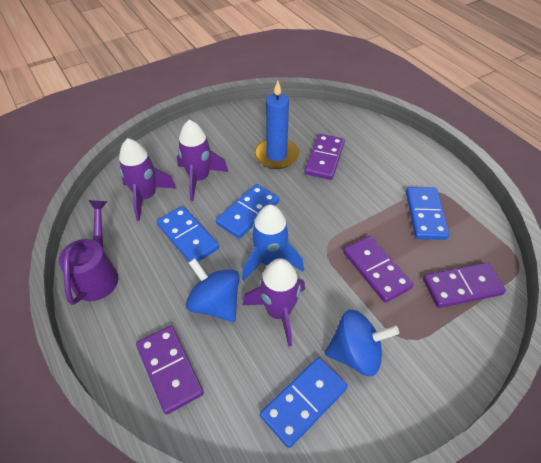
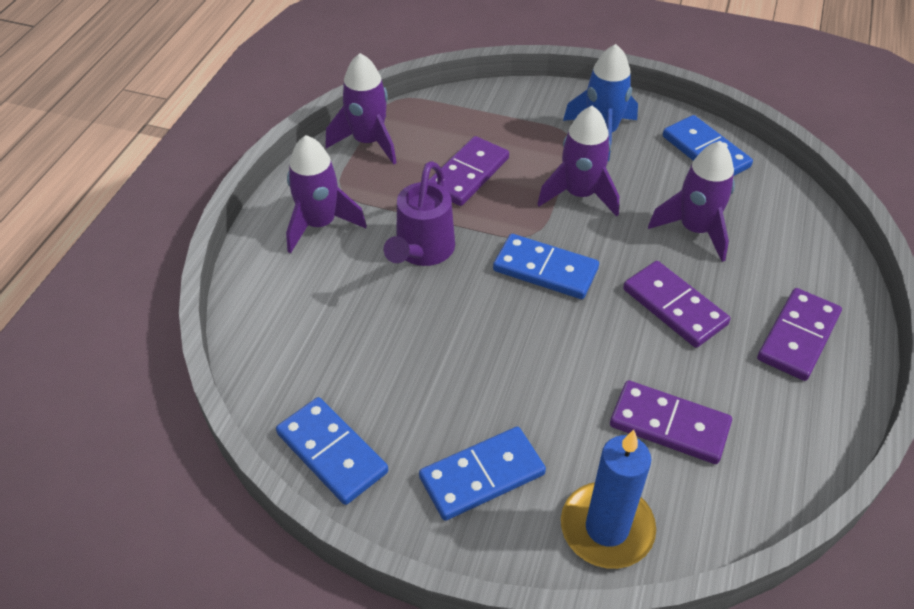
blue spinning top: [186,258,240,322] [325,310,399,376] = 2 -> none = 0
purple rocket: [119,138,176,221] [177,120,228,201] [243,258,305,347] = 3 -> [286,135,367,253] [325,53,397,165] [537,106,619,217] [648,141,735,262] = 4

